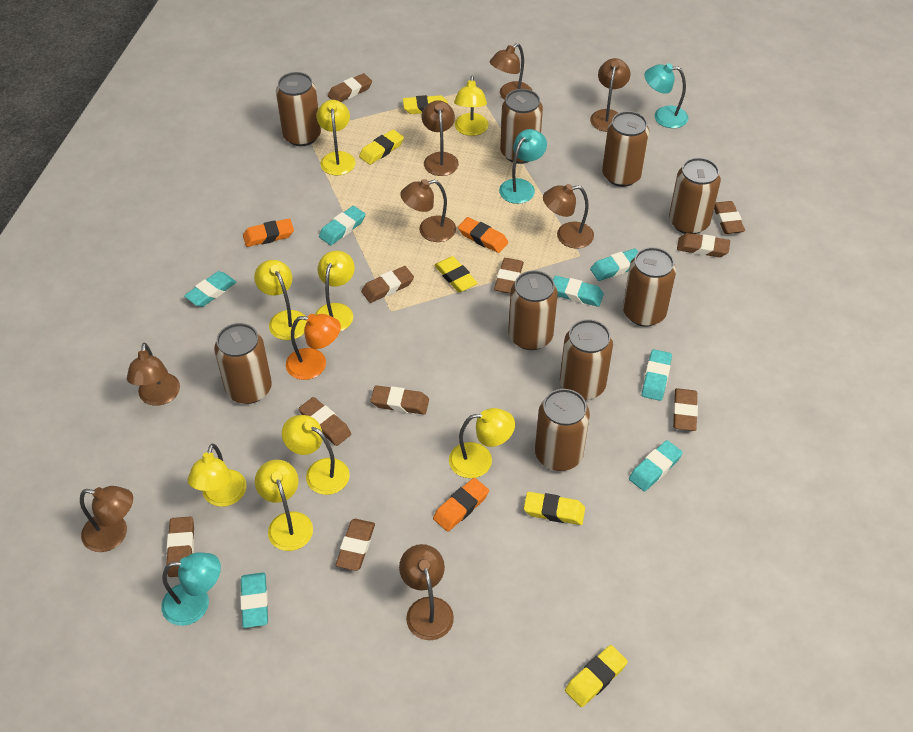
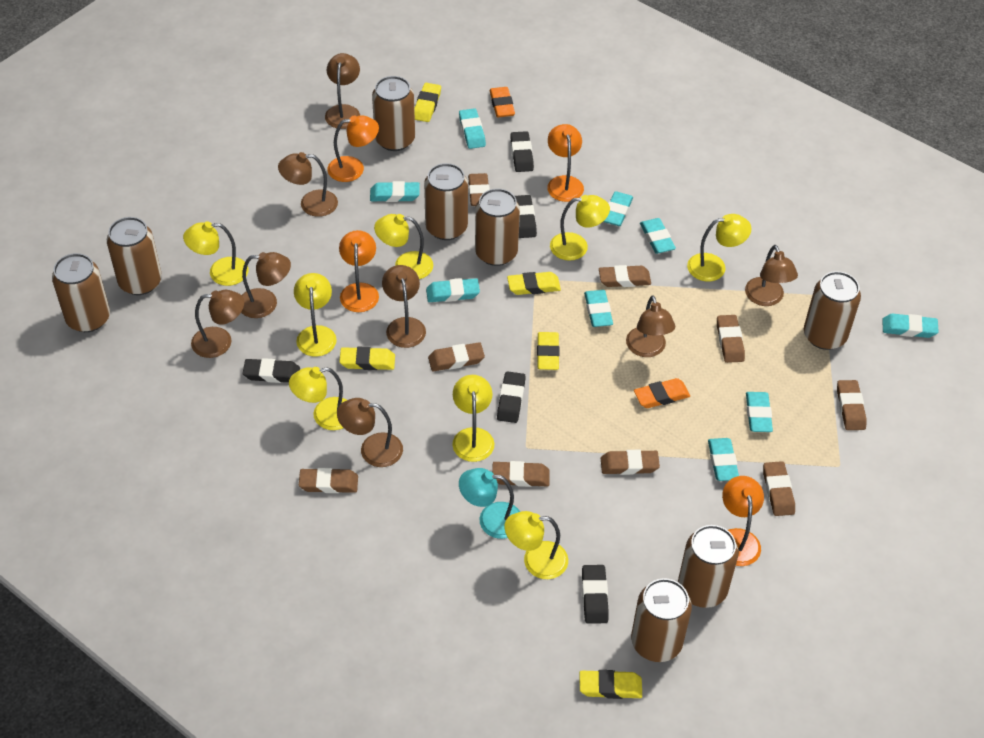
black eraser: none = 0 -> [243,358,300,383] [497,371,526,423] [510,131,534,172] [515,195,537,238] [582,565,609,623] = 5
brown can: [214,323,272,404] [276,72,321,146] [500,89,543,164] [508,270,558,350] [535,389,590,471] [560,319,613,400] [602,111,649,187] [623,247,676,327] [669,158,721,234] = 9 -> [52,253,110,332] [107,217,162,295] [372,76,415,151] [424,163,468,240] [475,188,520,266] [631,578,692,662] [678,525,738,608] [804,271,861,350] = 8
brown eraser: [166,516,194,577] [299,397,351,446] [328,73,372,102] [336,519,375,571] [361,266,414,303] [371,385,429,415] [494,258,524,294] [673,388,698,431] [677,233,730,257] [714,201,745,234] = 10 -> [299,468,358,493] [428,342,485,371] [468,173,490,206] [492,461,550,487] [599,265,651,287] [601,450,660,475] [717,315,745,363] [763,461,795,516] [837,380,867,430] = 9
orange eraser: [243,218,294,247] [433,478,489,532] [458,217,508,253] = 3 -> [490,87,515,117] [634,378,690,408] = 2
orange lamp: [286,314,341,380] = 1 -> [327,115,379,182] [339,230,379,312] [547,124,584,202] [722,476,764,566] = 4
turquoise eraser: [184,271,236,307] [240,572,268,628] [319,206,365,245] [553,276,604,307] [590,249,638,281] [629,440,683,491] [642,349,672,401] = 7 -> [370,181,420,202] [426,278,480,302] [459,108,486,149] [584,290,613,327] [603,191,633,226] [640,218,676,254] [708,438,739,481] [746,392,773,432] [882,314,939,338] = 9
turquoise lamp: [161,552,221,626] [499,129,547,204] [644,63,688,128] = 3 -> [459,468,520,539] = 1

